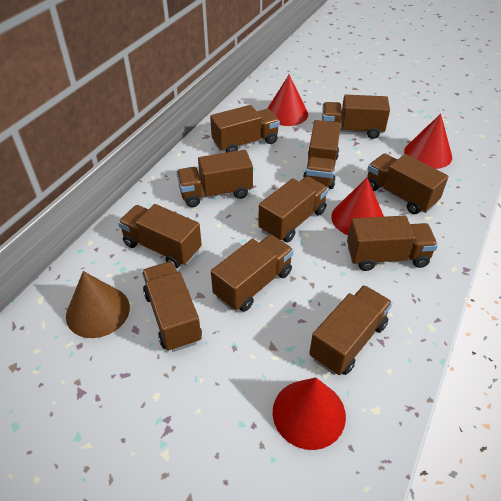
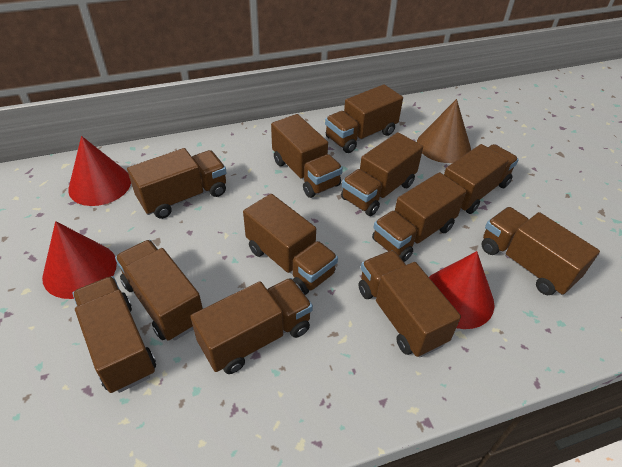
brown truck: [118,204,202,268] [142,262,202,352] [176,150,253,207] [210,105,280,153] [211,235,294,312] [258,176,328,243] [303,120,341,189] [309,285,392,375] [322,95,390,139] [347,216,438,271] [367,153,449,214] = 11 -> [73,276,156,393] [115,240,203,341] [127,148,227,219] [190,278,313,374] [243,194,338,295] [271,114,343,198] [325,84,403,153] [341,132,423,216] [358,250,461,357] [372,172,466,262] [444,144,519,214] [482,207,600,295] = 12
red cone: [267,75,308,126] [273,377,346,450] [331,178,384,235] [404,114,452,169] = 4 -> [42,221,117,299] [68,136,131,206] [429,251,494,329] = 3

